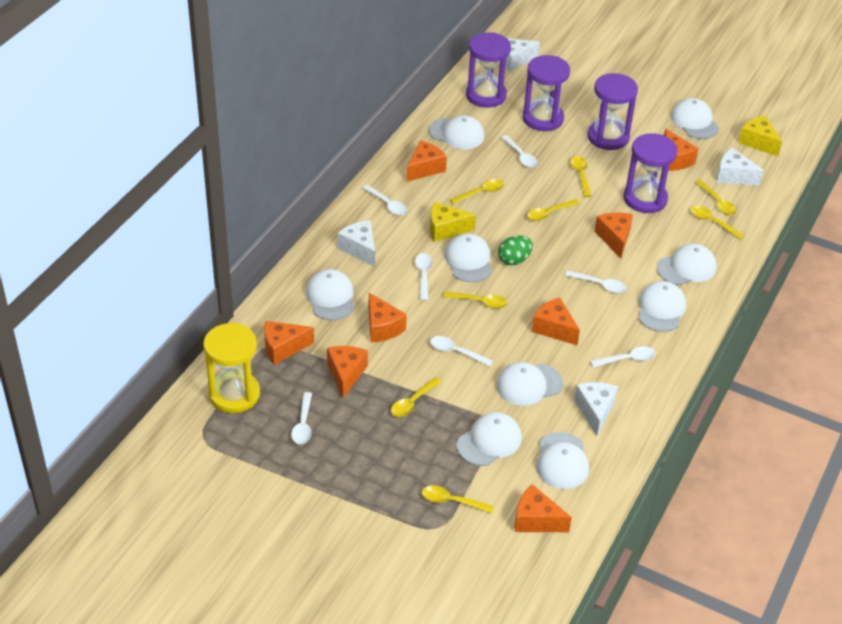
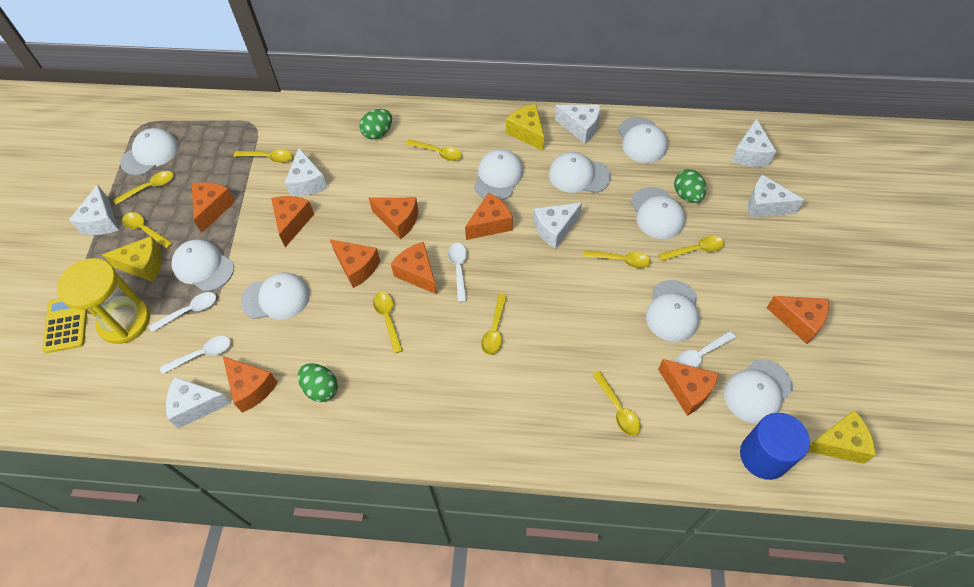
blue cylinder: none = 0 -> [740,413,810,480] = 1
green egg: [498,235,533,265] = 1 -> [298,363,338,402] [359,109,392,140] [674,169,706,203] = 3
orange cheese: [264,321,314,365] [327,346,368,398] [369,293,407,343] [407,140,447,182] [515,484,572,532] [531,297,580,345] [594,212,633,258] [664,129,699,171] = 8 -> [192,182,235,233] [223,356,278,413] [271,196,314,247] [330,239,380,288] [369,197,419,240] [391,242,437,294] [465,192,513,240] [658,359,719,416] [767,296,829,344] = 9
purple hourglass: [466,32,511,108] [522,55,570,131] [588,73,638,150] [624,133,678,213] = 4 -> none = 0
white cheese: [338,220,375,267] [505,38,540,72] [574,382,618,436] [717,148,764,185] = 4 -> [69,185,119,235] [166,377,231,429] [285,148,327,196] [534,203,582,249] [555,105,600,144] [732,118,776,167] [748,175,804,218] = 7
white spoon: [291,392,312,444] [363,185,408,216] [415,253,433,301] [430,336,493,366] [501,135,538,168] [565,270,627,293] [590,346,656,367] = 7 -> [149,292,216,332] [160,336,231,374] [448,243,467,302] [676,331,736,368] = 4
yellow calculator: none = 0 -> [42,298,87,353] = 1
yellow cheese: [430,202,476,242] [738,115,782,156] = 2 -> [102,236,162,282] [506,104,544,151] [808,410,876,464] = 3
yellow spoon: [391,377,442,417] [422,485,494,513] [443,292,508,309] [450,179,504,204] [527,199,580,221] [570,156,592,197] [691,206,744,239] [695,180,736,215] = 8 -> [113,171,173,205] [122,212,173,249] [234,149,292,163] [373,292,403,354] [406,139,462,161] [481,294,507,355] [582,250,651,268] [592,371,641,436] [658,236,724,261] = 9

